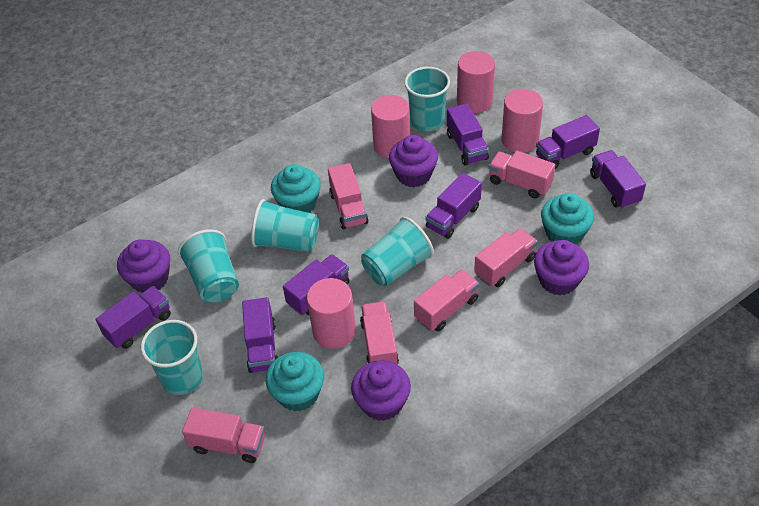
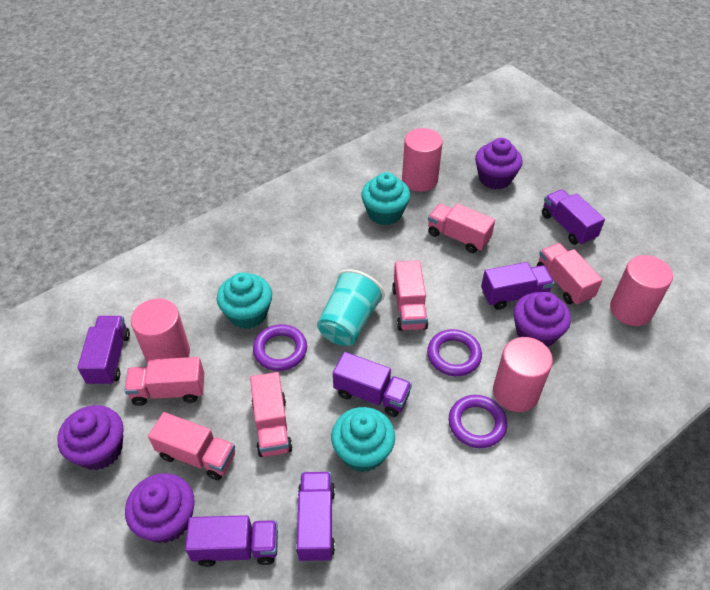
purple ring: none = 0 -> [253,324,307,371] [427,329,482,376] [449,395,507,448] = 3
purple truck: [95,286,171,349] [242,297,278,373] [283,254,349,316] [426,173,482,239] [447,103,489,166] [536,115,600,169] [590,150,646,209] = 7 -> [78,316,130,386] [185,515,278,567] [296,472,335,562] [333,352,412,417] [481,262,554,310] [542,189,605,245] = 6
turquoise cup: [141,320,203,395] [178,229,239,302] [251,199,319,252] [361,217,434,287] [404,67,450,131] = 5 -> [317,269,385,346] = 1

